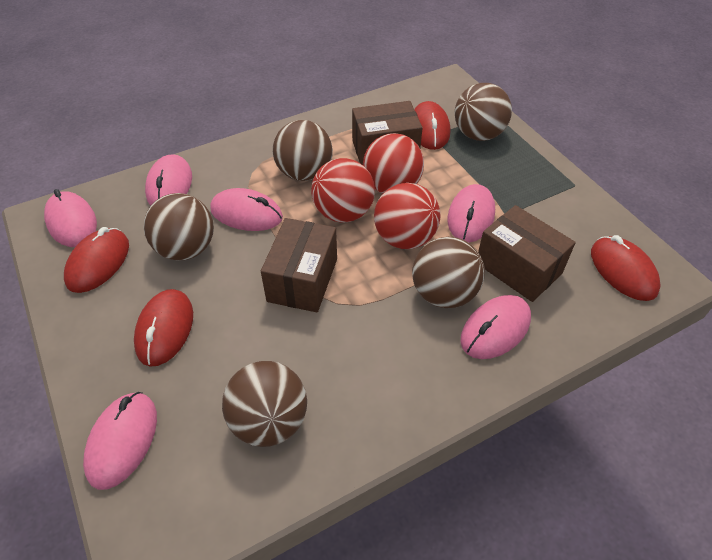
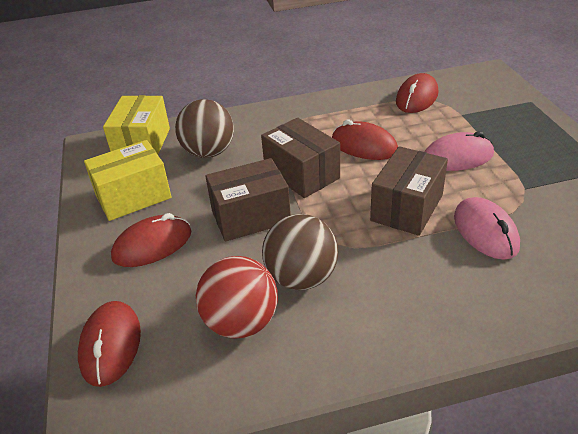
brown ball: [144,193,214,261] [222,361,307,447] [273,120,333,181] [412,237,485,308] [455,83,512,141] = 5 -> [175,99,234,158] [262,214,338,290] = 2
pink mouse: [44,189,97,247] [83,392,157,490] [145,154,192,206] [210,188,283,231] [448,184,495,242] [460,295,531,359] = 6 -> [425,131,494,171] [454,197,520,260] = 2
red ball: [311,158,375,222] [363,133,424,194] [374,183,440,249] = 3 -> [196,256,278,338] = 1
yellow box: none = 0 -> [84,140,172,221] [103,95,170,155] = 2

